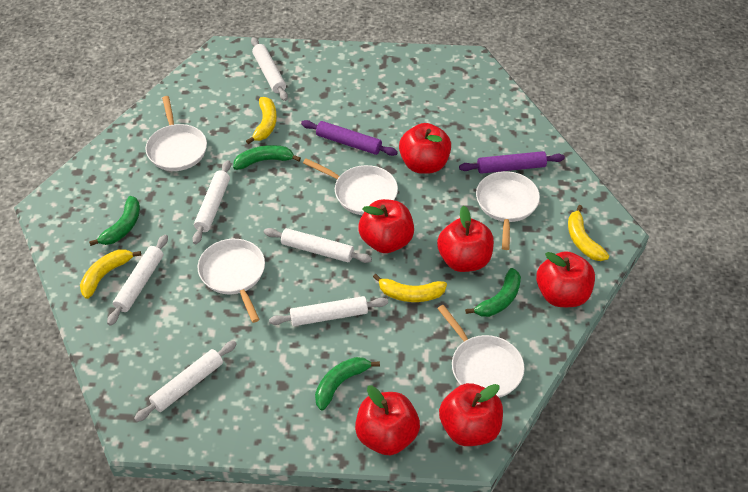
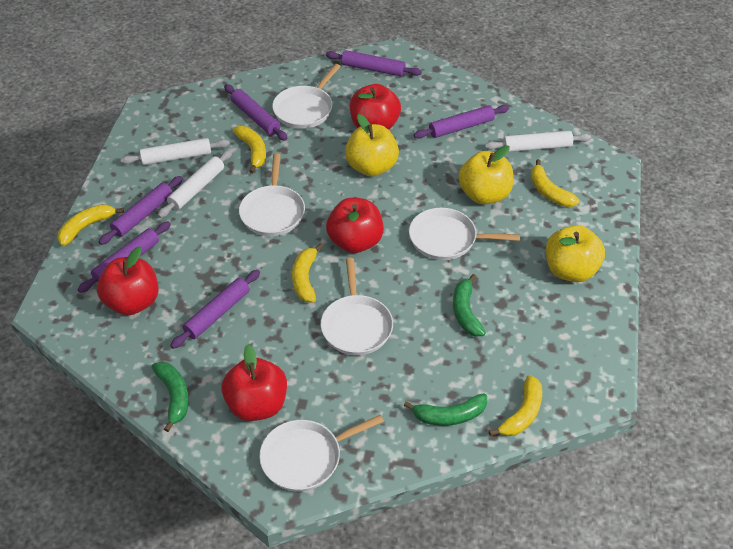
green banana: [89,196,140,246] [233,145,301,170] [315,357,380,410] [465,268,521,317] = 4 -> [152,362,189,432] [404,393,487,426] [453,274,486,337] = 3
purple rolling pin: [301,120,398,156] [459,151,565,174] = 2 -> [78,221,171,293] [99,176,183,245] [170,270,260,349] [224,84,288,141] [326,50,422,76] [414,105,509,139] = 6
red apple: [355,386,420,455] [358,199,414,253] [399,123,451,174] [437,205,494,272] [439,383,503,446] [536,251,595,307] = 6 -> [97,246,159,315] [222,344,287,421] [326,198,384,253] [350,84,401,130] = 4
white rolling pin: [107,234,168,326] [134,341,237,422] [192,160,231,244] [251,37,288,101] [264,228,372,263] [269,296,388,326] = 6 -> [121,138,230,165] [158,150,232,218] [485,131,591,152] = 3
yellow apple: none = 0 -> [345,114,399,177] [458,145,513,204] [546,225,605,282] = 3
yellow banana: [80,249,141,299] [246,97,277,144] [373,274,447,302] [568,205,609,261] = 4 -> [58,204,124,246] [233,126,266,173] [292,243,323,302] [489,375,542,436] [531,159,580,207] = 5

